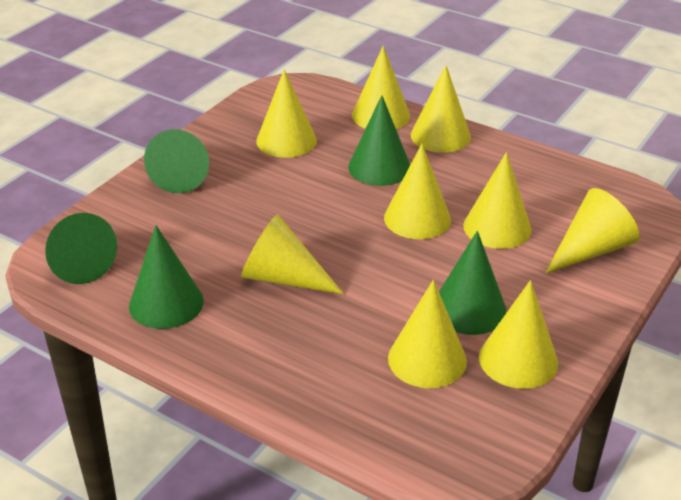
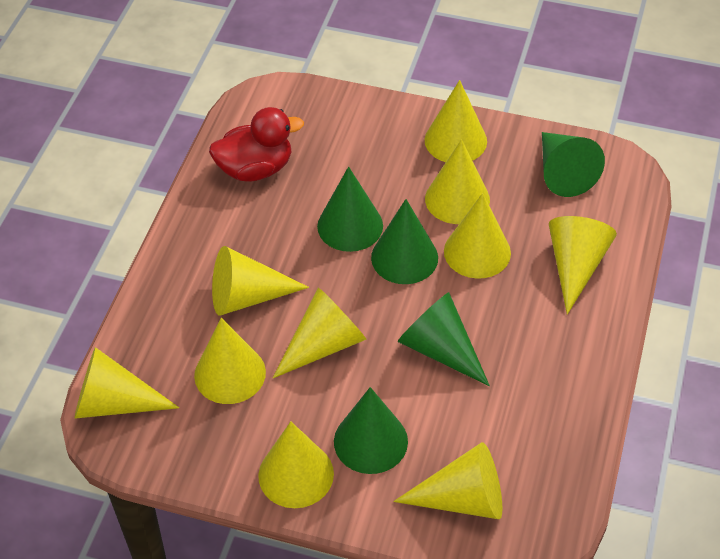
red duck: none = 0 -> [209,107,304,182] = 1
yellow cone: [241,214,344,294] [256,69,317,158] [352,46,410,129] [384,144,451,239] [388,280,467,388] [411,65,471,153] [463,152,532,249] [479,280,558,389] [545,188,640,274] = 9 -> [74,347,179,419] [194,318,266,404] [212,246,309,316] [258,421,334,508] [273,288,366,378] [393,442,502,519] [425,80,487,162] [425,140,490,224] [444,193,511,279] [549,216,617,315] = 10

